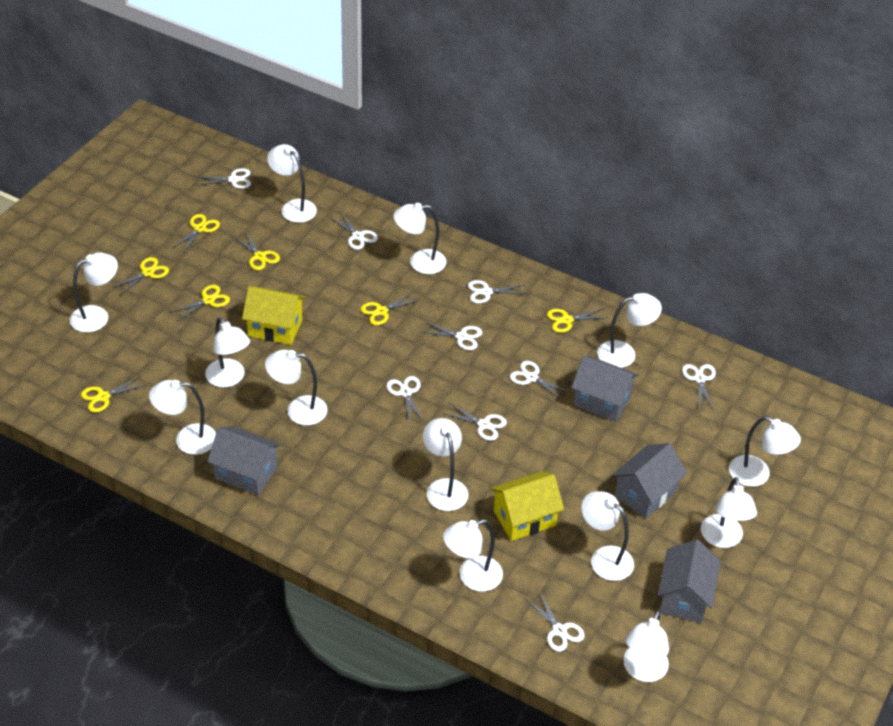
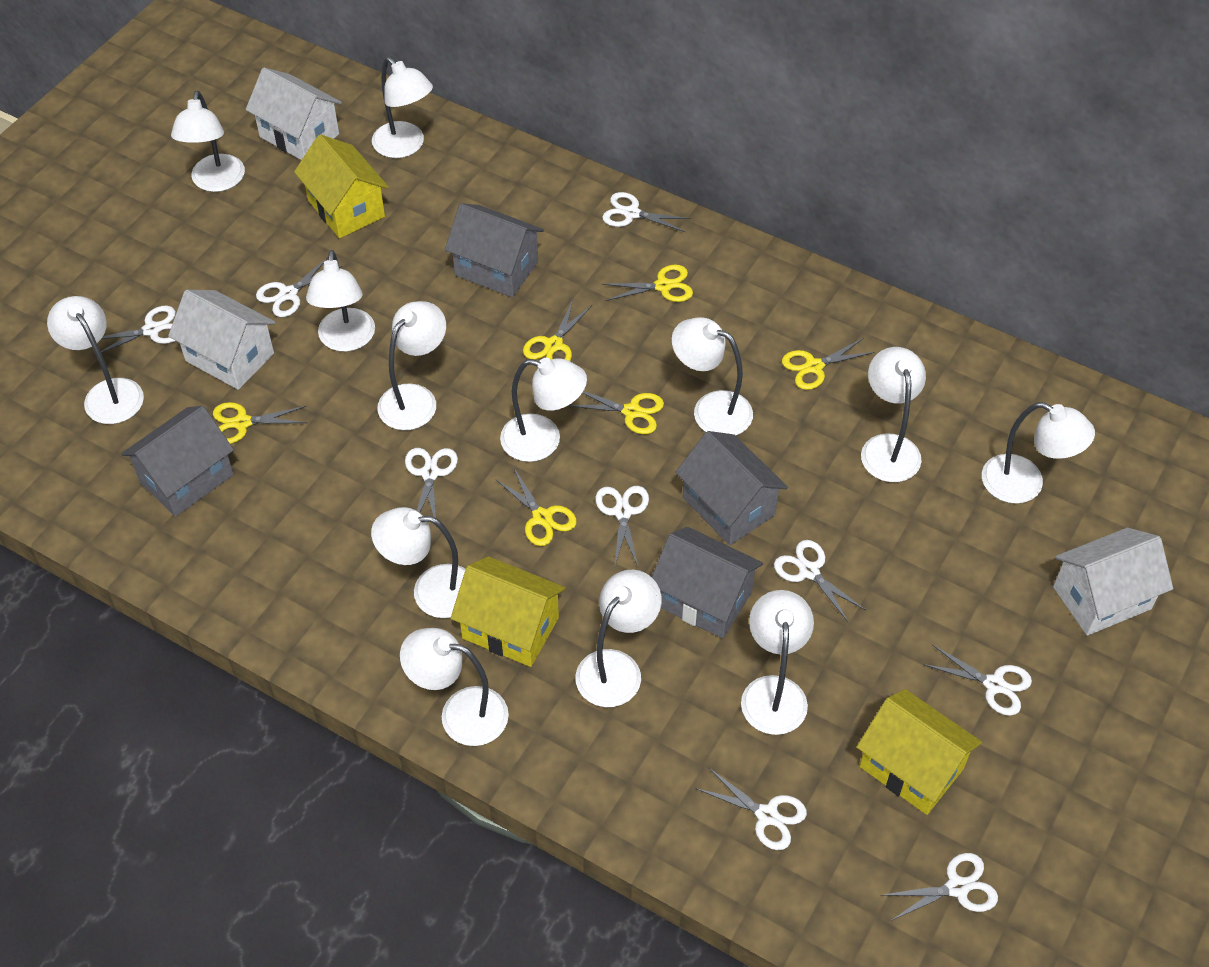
white house: none = 0 -> [168,290,275,390] [246,68,342,160] [1053,528,1173,636] = 3
yellow house: [242,286,306,345] [490,472,564,541] = 2 -> [294,134,389,238] [451,556,566,667] [857,689,982,815] = 3
yellow scissors: [81,376,147,413] [111,257,169,294] [171,285,230,321] [172,214,220,254] [234,231,280,270] [361,292,420,325] [547,309,606,333] = 7 -> [213,402,307,444] [495,468,577,546] [523,300,592,361] [568,391,664,434] [602,265,693,302] [782,338,875,390] = 6

